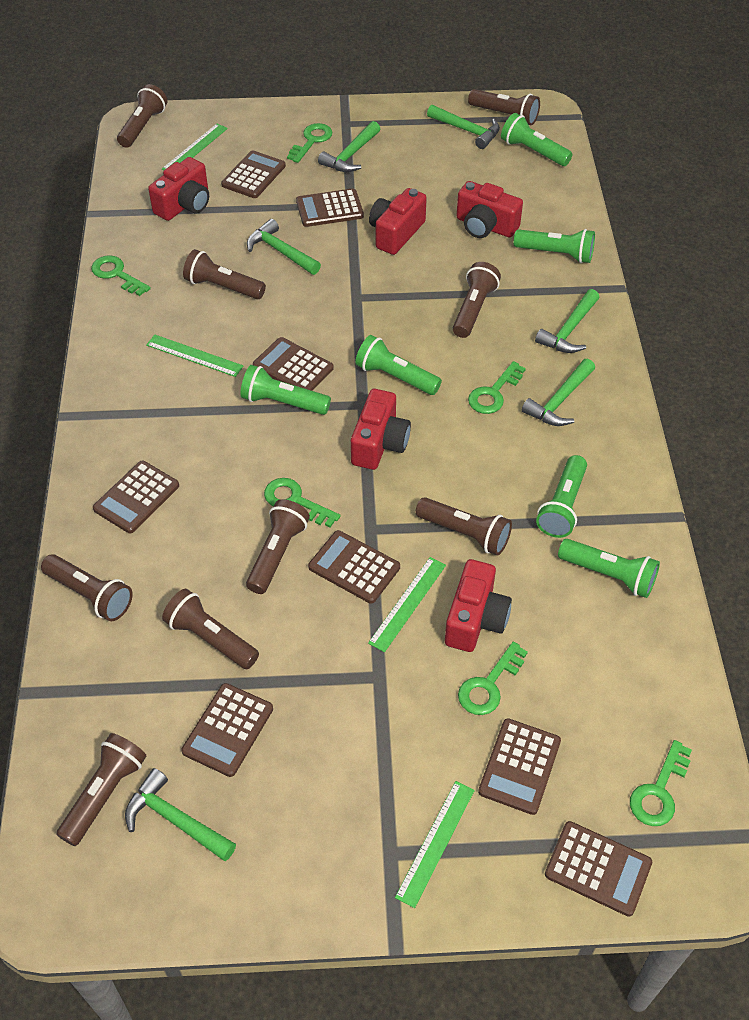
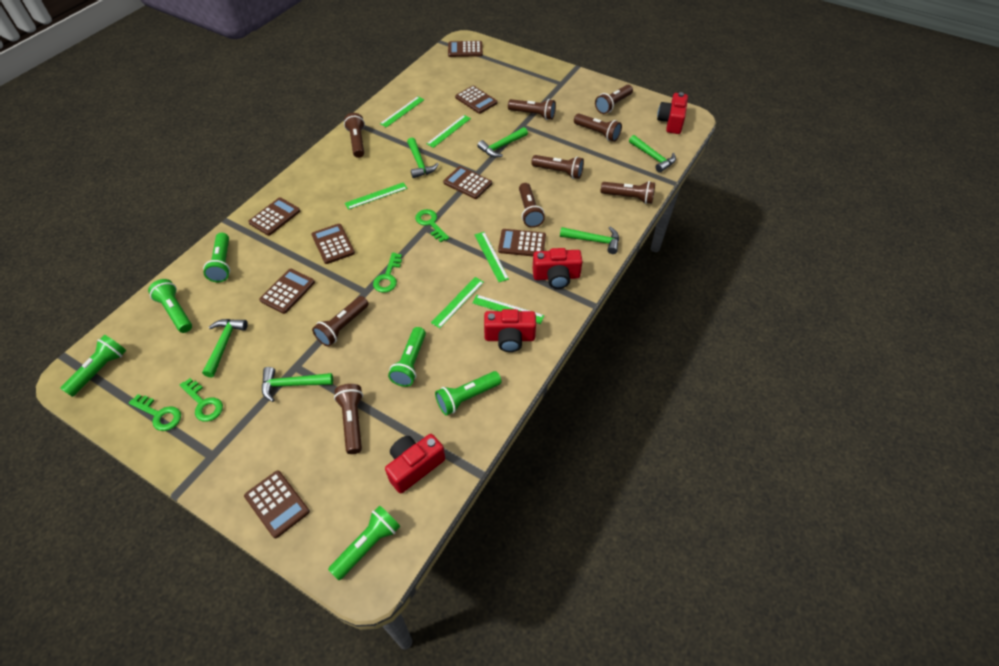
green key: [91,255,151,296] [264,478,341,527] [287,123,332,163] [458,642,528,715] [468,361,526,414] [630,740,692,826] = 6 -> [129,394,181,431] [180,378,223,422] [373,253,402,293] [415,209,449,242] = 4
green ruler: [146,334,243,377] [162,124,228,170] [368,557,446,652] [395,781,475,908] = 4 -> [345,182,408,210] [380,97,424,128] [427,115,471,148] [431,277,484,328] [472,295,544,324] [475,232,509,282] = 6
red camera: [148,157,209,221] [351,389,411,470] [369,188,427,255] [445,559,512,652] [456,181,523,238] = 5 -> [385,434,445,493] [484,309,536,352] [532,248,583,289] [657,92,688,134] = 4

